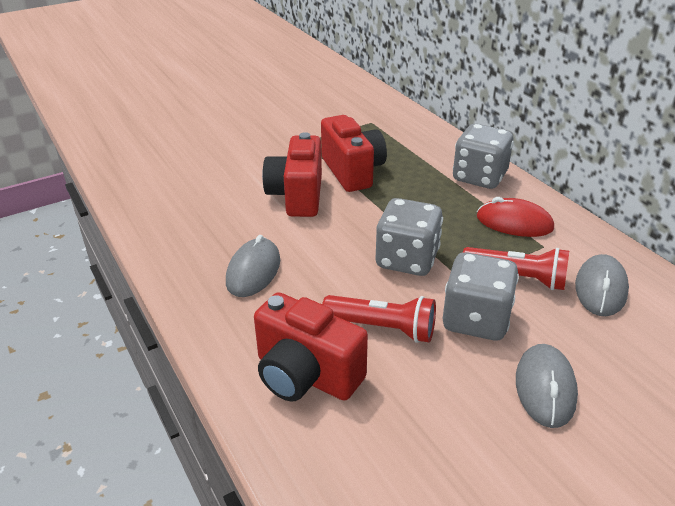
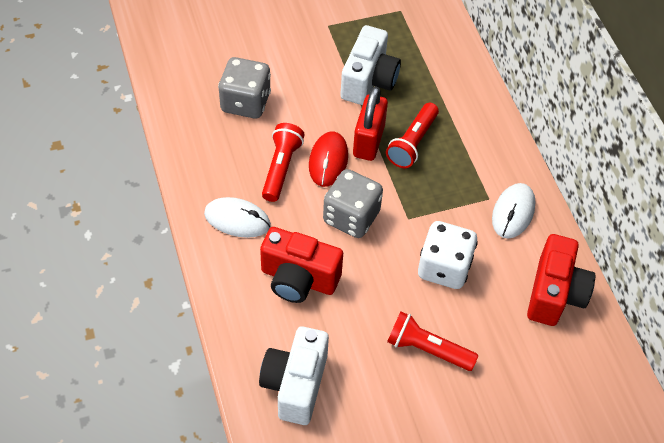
grey dice: [376,198,443,276] [443,252,519,340] [453,124,514,189] = 3 -> [218,57,271,118] [323,169,383,238] = 2
grey mouse: [226,235,280,297] [516,344,578,428] [575,254,629,316] = 3 -> none = 0
red camera: [254,292,368,402] [262,132,322,217] [321,115,387,192] = 3 -> [260,227,343,303] [527,234,595,326] = 2
red flashlight: [322,295,436,343] [463,247,569,290] = 2 -> [262,123,305,202] [386,103,439,168] [387,312,478,371] = 3
red padlock: none = 0 -> [353,86,388,161] = 1
white camera: none = 0 -> [259,326,329,425] [340,25,401,105] = 2
white dice: none = 0 -> [418,221,478,289] = 1
white mouse: none = 0 -> [204,197,271,238] [492,183,536,239] = 2

